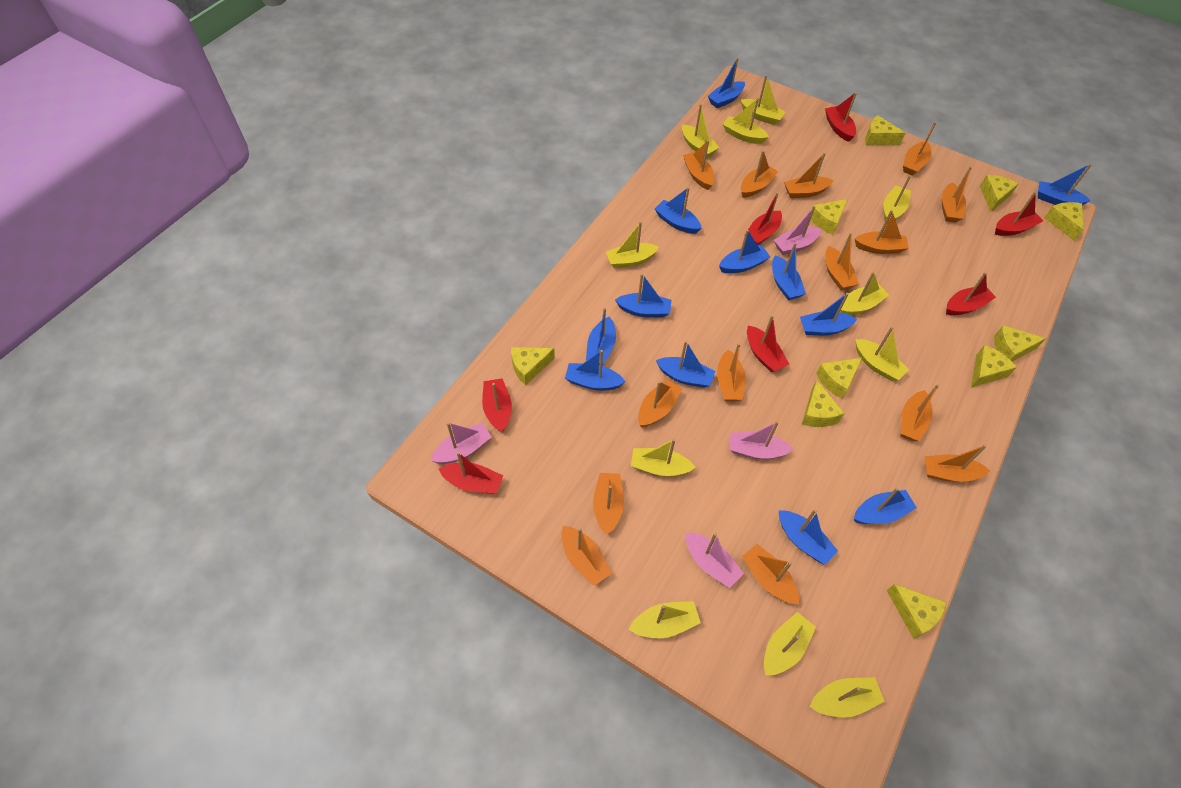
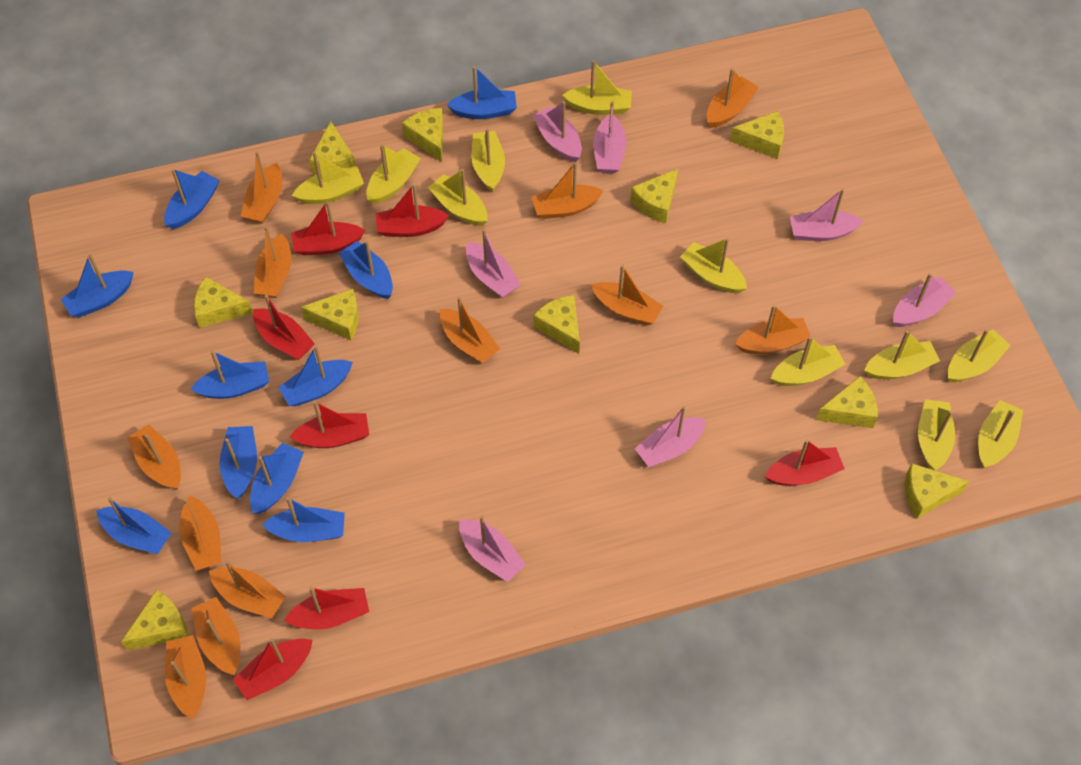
blue boat: [565,350,626,390] [586,307,616,365] [615,274,671,317] [655,187,701,234] [656,341,715,388] [708,57,745,108] [719,230,770,273] [772,243,806,300] [779,509,838,565] [800,293,857,335] [854,488,917,524] [1038,164,1092,205] = 12 -> [61,254,134,317] [96,497,171,554] [164,169,220,229] [191,350,269,399] [219,426,257,499] [250,443,304,514] [262,497,345,542] [278,345,353,407] [339,241,393,299] [447,66,517,119] = 10
orange boat: [561,526,611,586] [593,473,624,535] [638,379,682,428] [683,140,714,190] [717,343,745,401] [741,150,778,198] [742,544,799,604] [784,152,834,198] [825,233,859,290] [855,210,909,254] [900,384,939,441] [903,122,936,176] [924,445,990,482] [942,166,972,223] = 14 -> [127,424,181,490] [165,635,206,719] [179,496,221,571] [191,597,240,675] [209,560,286,618] [240,151,282,224] [254,226,292,298] [440,297,500,364] [531,162,603,219] [591,265,663,325] [707,68,759,128] [735,305,811,354] = 12
pink boat: [431,422,492,464] [685,533,744,588] [730,421,793,459] [774,206,822,255] = 4 -> [459,515,526,582] [466,229,521,298] [532,101,582,162] [593,101,626,173] [635,406,706,467] [790,189,863,241] [893,273,956,327] = 7

